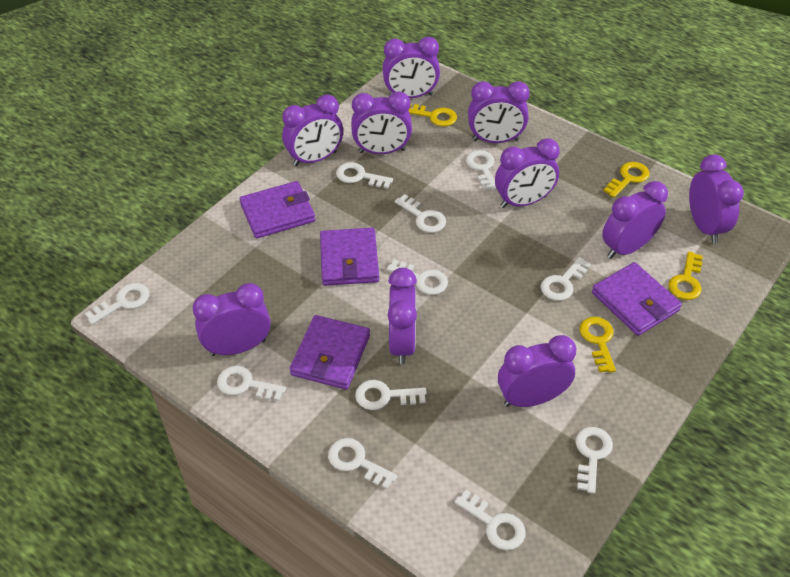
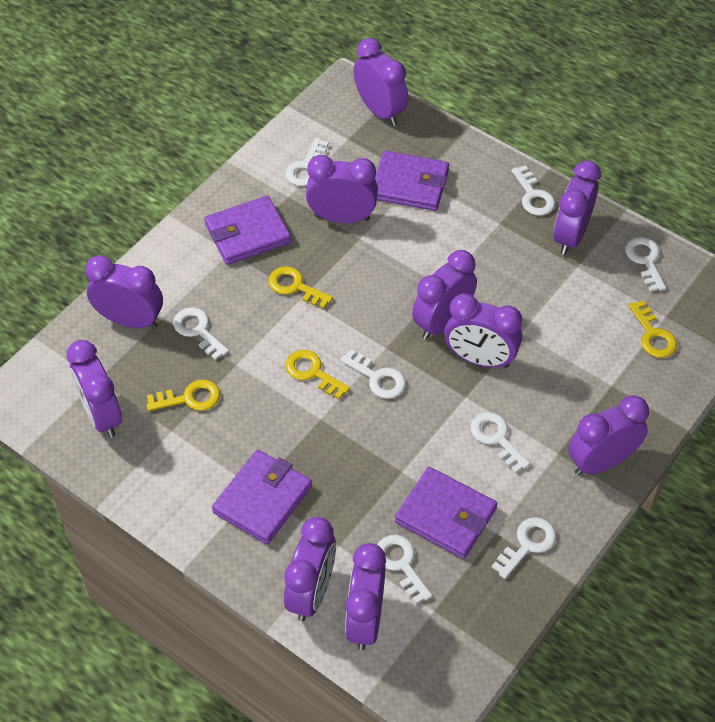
white key: [85,283,149,325] [217,366,286,401] [328,438,397,489] [336,162,393,189] [355,380,427,410] [387,259,448,295] [395,194,446,233] [454,490,526,550] [466,150,497,191] [541,257,591,301] [575,427,613,494] = 11 -> [173,307,229,360] [286,138,329,186] [340,349,406,399] [377,535,432,604] [471,412,530,473] [492,517,556,579] [511,165,555,216] [625,237,666,292] = 8

